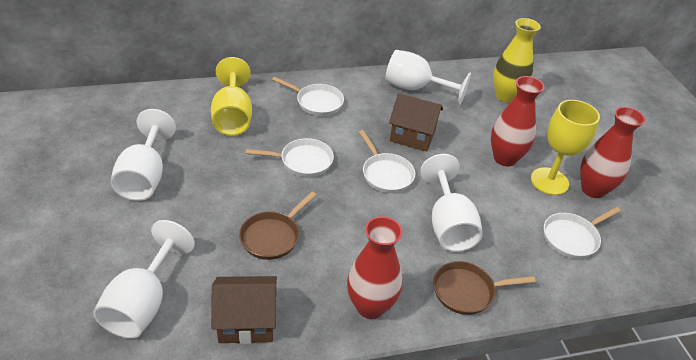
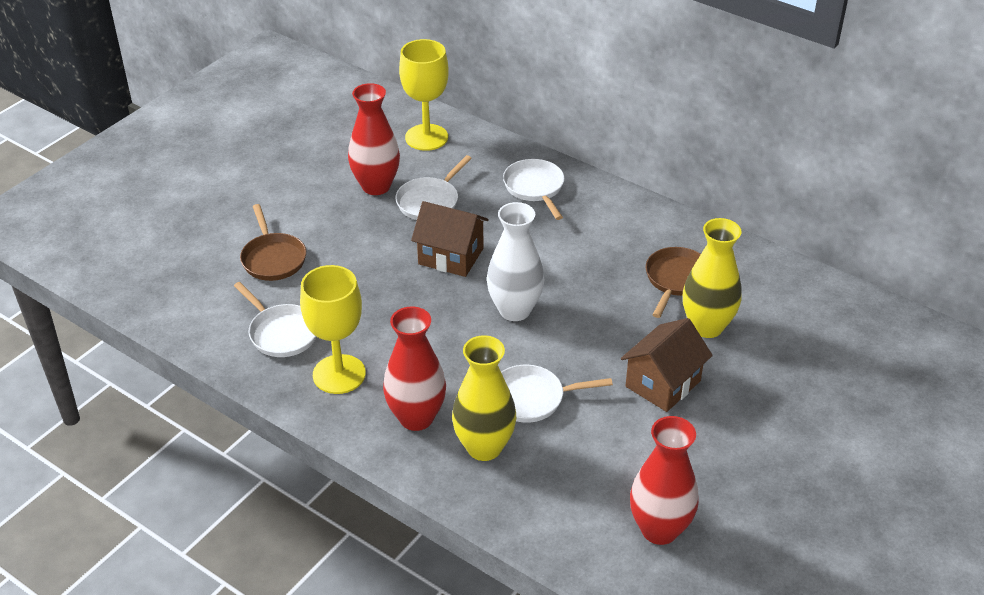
white goblet: [93,220,195,339] [111,109,176,201] [385,50,471,106] [420,154,483,252] = 4 -> none = 0
white vase: none = 0 -> [487,202,544,321] = 1
yellow vase: [493,18,541,103] = 1 -> [452,335,516,461] [683,218,742,338] = 2

